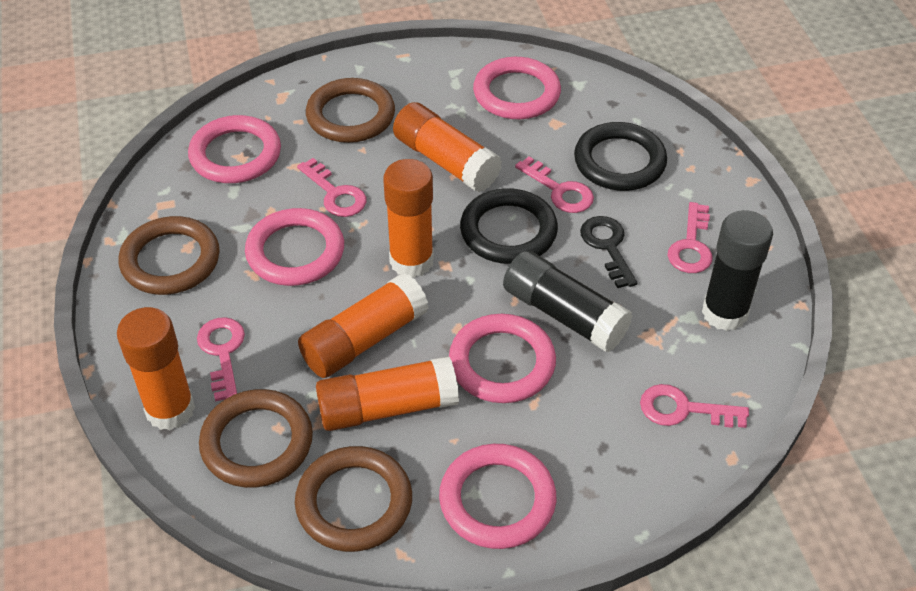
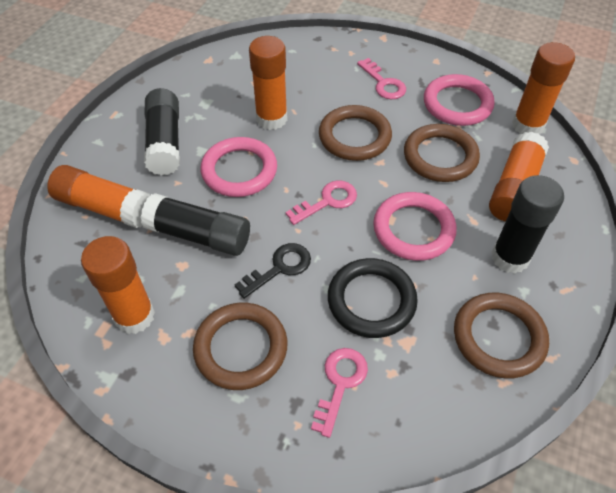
black glue stick: [503,250,632,352] [702,210,773,331] = 2 -> [141,193,250,256] [144,88,180,175] [491,175,564,274] = 3
black ring: [460,188,558,264] [574,122,667,191] = 2 -> [328,258,418,338] = 1
pink key: [197,317,245,402] [297,158,367,217] [515,157,594,213] [640,384,749,428] [668,202,713,273] = 5 -> [286,180,357,225] [311,348,368,438] [357,58,406,99] = 3
pink ring: [188,115,281,183] [245,208,344,286] [439,444,556,549] [449,314,556,403] [473,57,561,119] = 5 -> [201,137,277,197] [373,192,457,261] [424,74,495,126] = 3

